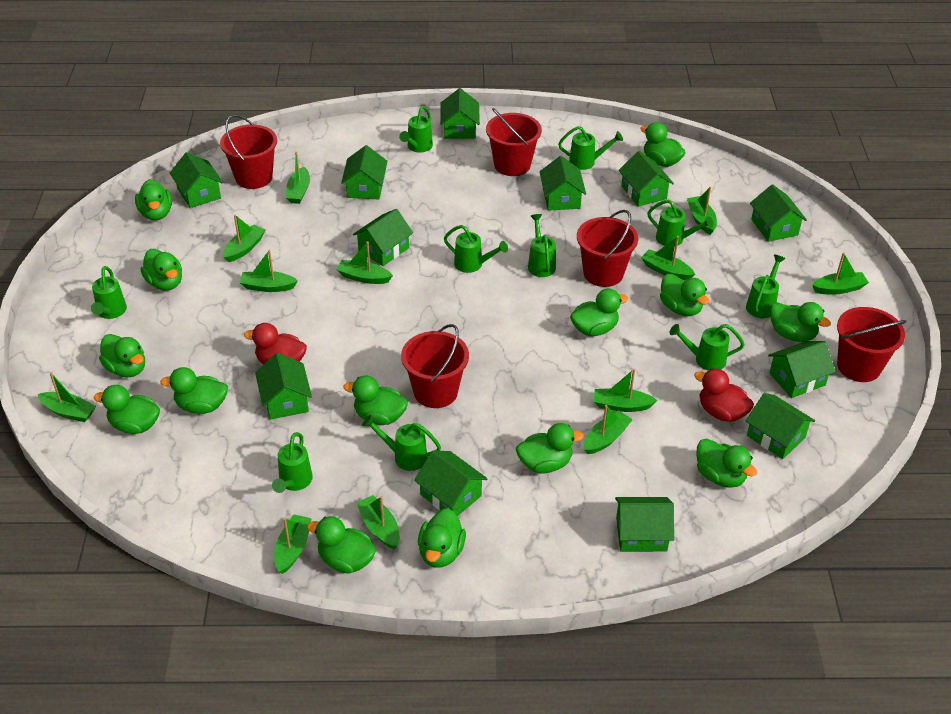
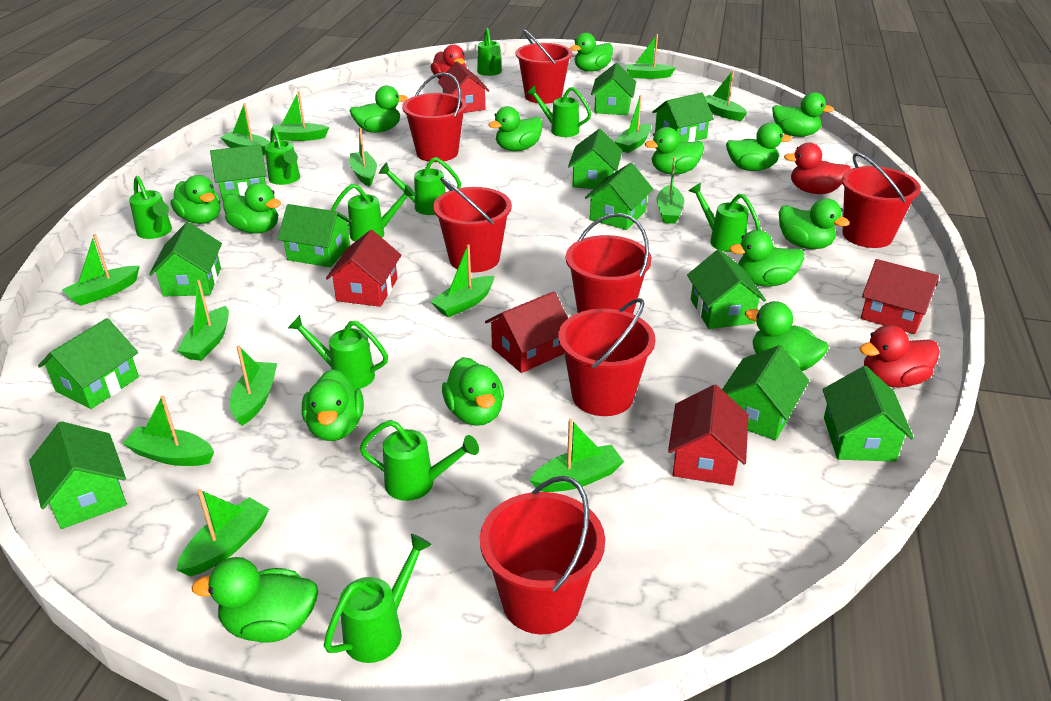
green boat: [38,372,96,422] [223,215,265,262] [239,250,298,292] [274,514,312,574] [286,151,310,204] [336,241,393,284] [357,495,400,550] [584,405,633,454] [594,369,658,412] [641,236,695,280] [687,187,717,235] [812,252,869,295] = 12 -> [62,234,140,306] [122,395,214,466] [177,280,229,361] [177,489,269,576] [220,103,271,155] [230,345,277,426] [270,91,329,141] [350,128,377,186] [430,244,494,317] [530,419,624,492] [615,95,651,153] [626,34,676,79] [657,157,684,224] [705,70,747,121] = 14
red bucket: [220,115,277,189] [401,324,469,408] [486,108,542,176] [577,210,638,287] [837,307,906,382] = 5 -> [402,72,467,162] [433,177,512,272] [480,476,605,635] [516,29,572,104] [558,298,656,416] [566,213,652,314] [842,153,921,248] = 7
red duck: [244,323,307,364] [694,368,754,422] = 2 -> [431,44,467,80] [784,143,851,194] [859,325,940,388] = 3
red house: none = 0 -> [326,230,401,307] [438,61,490,113] [485,291,568,373] [668,385,749,486] [861,259,939,334] = 5

